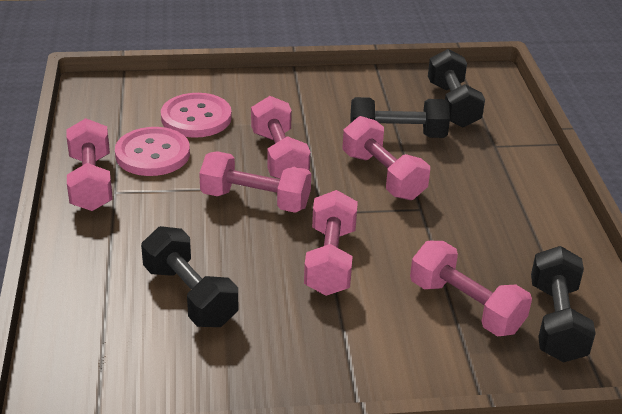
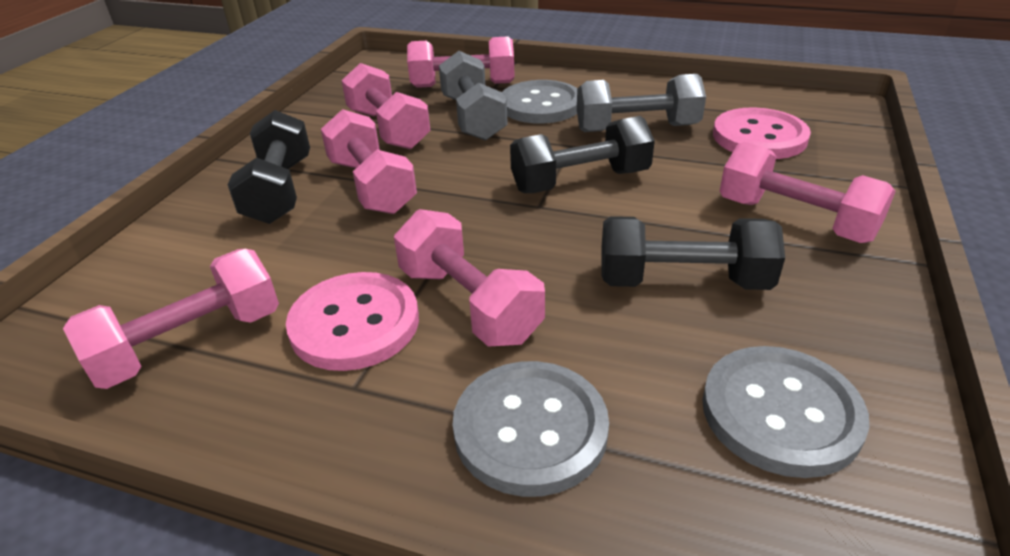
black dumbbell: [141,226,238,327] [350,97,450,138] [428,49,485,127] [531,246,596,363] = 4 -> [228,110,310,224] [510,116,655,193] [602,216,785,290] = 3
grey button: none = 0 -> [453,361,609,497] [502,80,577,124] [702,346,869,478] = 3
grey dumbbell: none = 0 -> [439,51,508,141] [577,74,706,132] = 2

